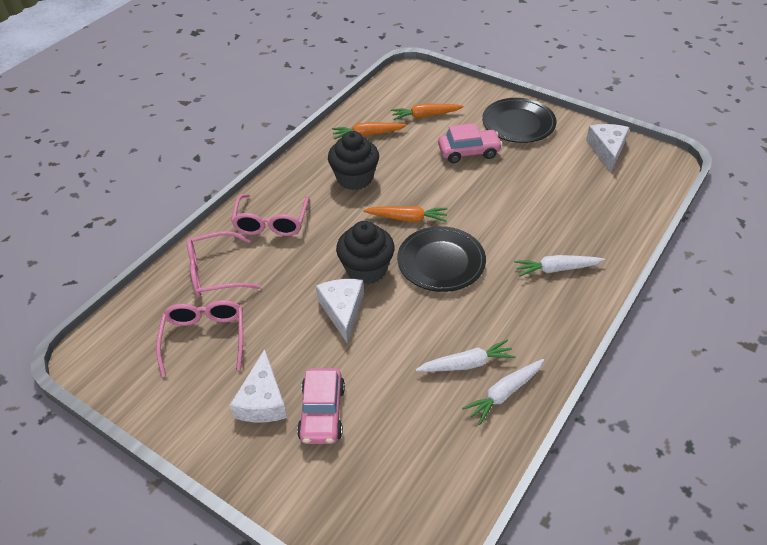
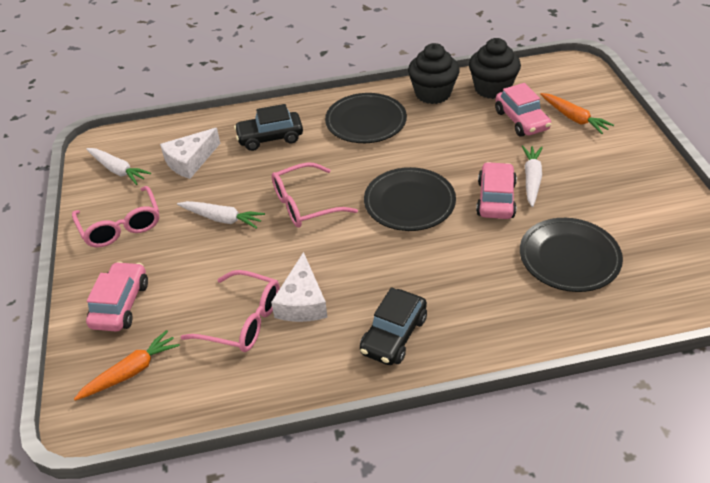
black car: none = 0 -> [234,104,303,151] [360,287,427,365] = 2
black plate: [397,226,486,292] [482,98,557,143] = 2 -> [325,93,407,143] [364,167,456,231] [520,218,623,292] = 3
orange carrot: [332,122,407,139] [363,206,447,222] [391,104,464,120] = 3 -> [74,330,180,401] [540,93,614,134] = 2
pink car: [297,368,345,444] [438,123,502,163] = 2 -> [86,261,148,331] [476,162,517,219] [495,83,551,137] = 3
white cheese: [230,349,287,422] [316,279,364,344] [586,124,629,172] = 3 -> [160,128,220,179] [271,252,328,322] = 2

